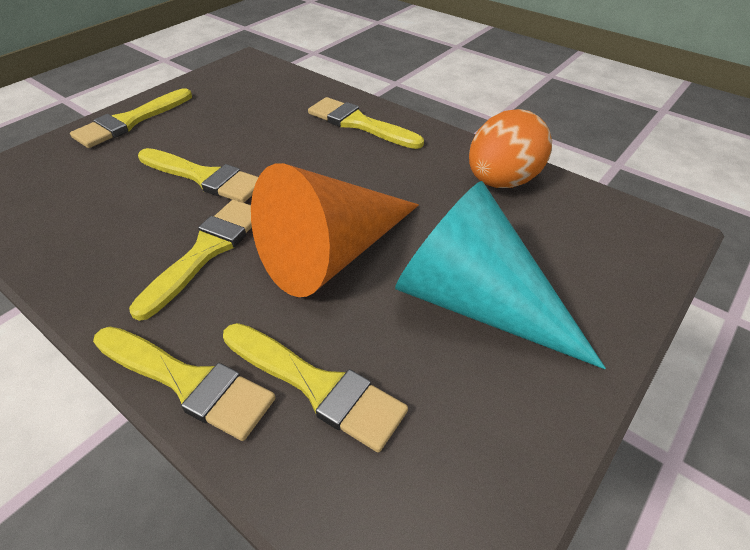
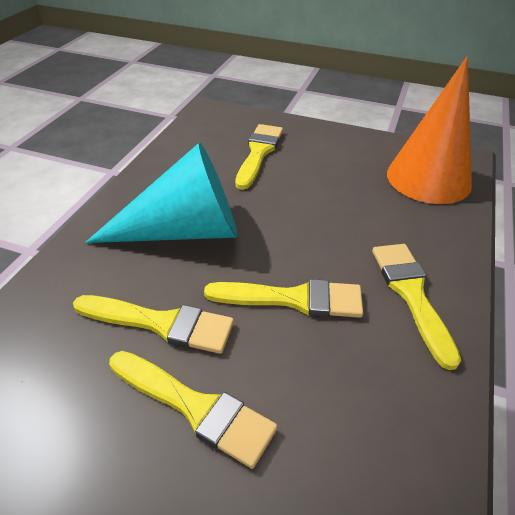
orange egg: [469,109,552,188] = 1 -> none = 0
yellow brush: [70,88,192,148] [93,327,276,441] [129,200,252,321] [138,148,259,203] [223,323,408,452] [308,97,424,149] = 6 -> [73,295,234,354] [109,351,278,469] [204,279,363,318] [235,124,283,190] [372,244,461,370] = 5

